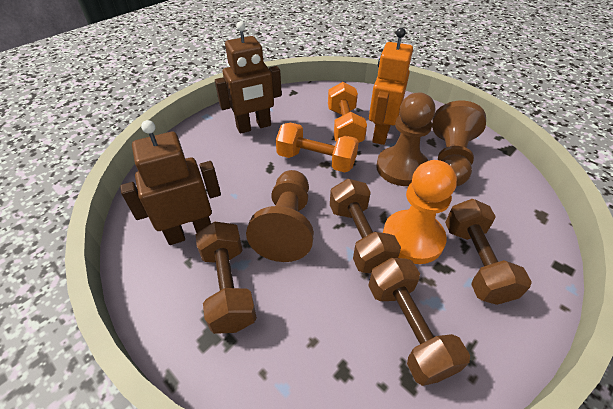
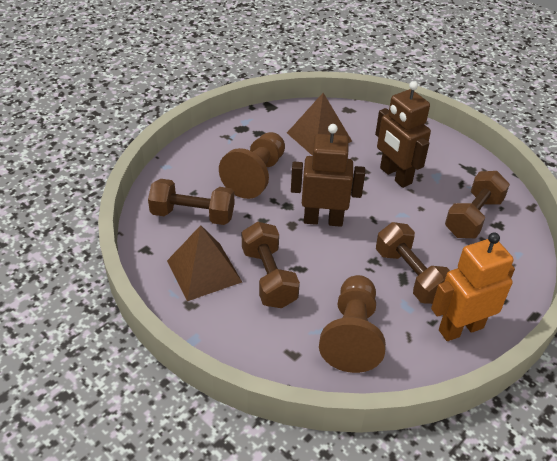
brown pawn: [246,170,314,262] [376,93,435,186] [432,101,486,186] = 3 -> [219,132,285,199] [319,275,386,373] = 2
brown pyramid: none = 0 -> [167,225,242,301] [287,93,352,156] = 2
orange dumbbell: [276,123,359,172] [328,82,367,143] = 2 -> none = 0
orange pawn: [383,160,457,264] = 1 -> none = 0

